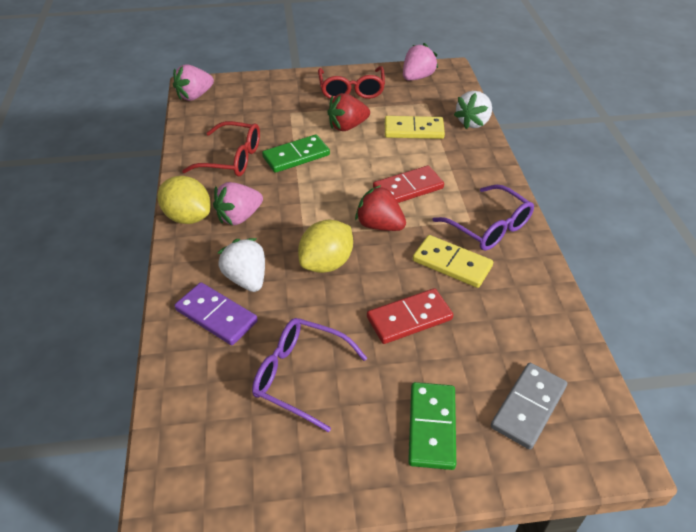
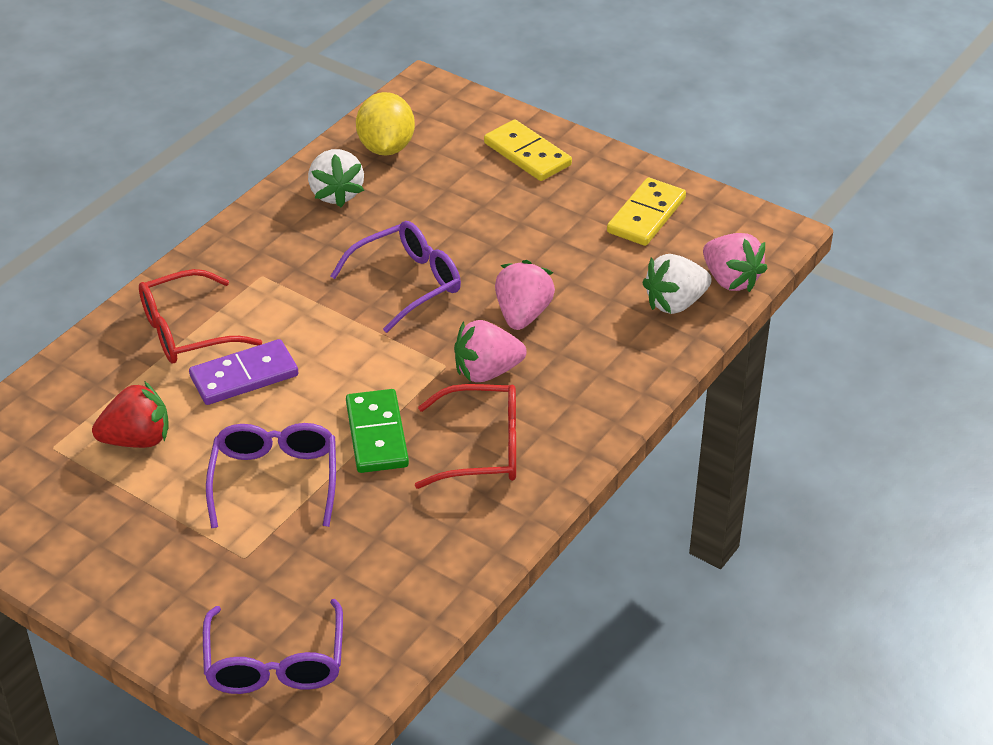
green domino: [262,134,330,173] [408,382,456,470] = 2 -> [346,389,409,473] = 1
grey domino: [491,363,567,450] = 1 -> none = 0
purple glasses: [252,318,367,432] [432,184,534,251] = 2 -> [203,599,343,694] [206,423,336,528] [330,221,461,333] = 3
red domino: [367,288,453,344] [373,166,444,203] = 2 -> none = 0
red strawberry: [327,93,370,131] [355,185,406,231] = 2 -> [92,381,169,448] = 1
yellow lemon: [158,176,211,224] [298,220,353,273] = 2 -> [356,92,415,156] = 1

